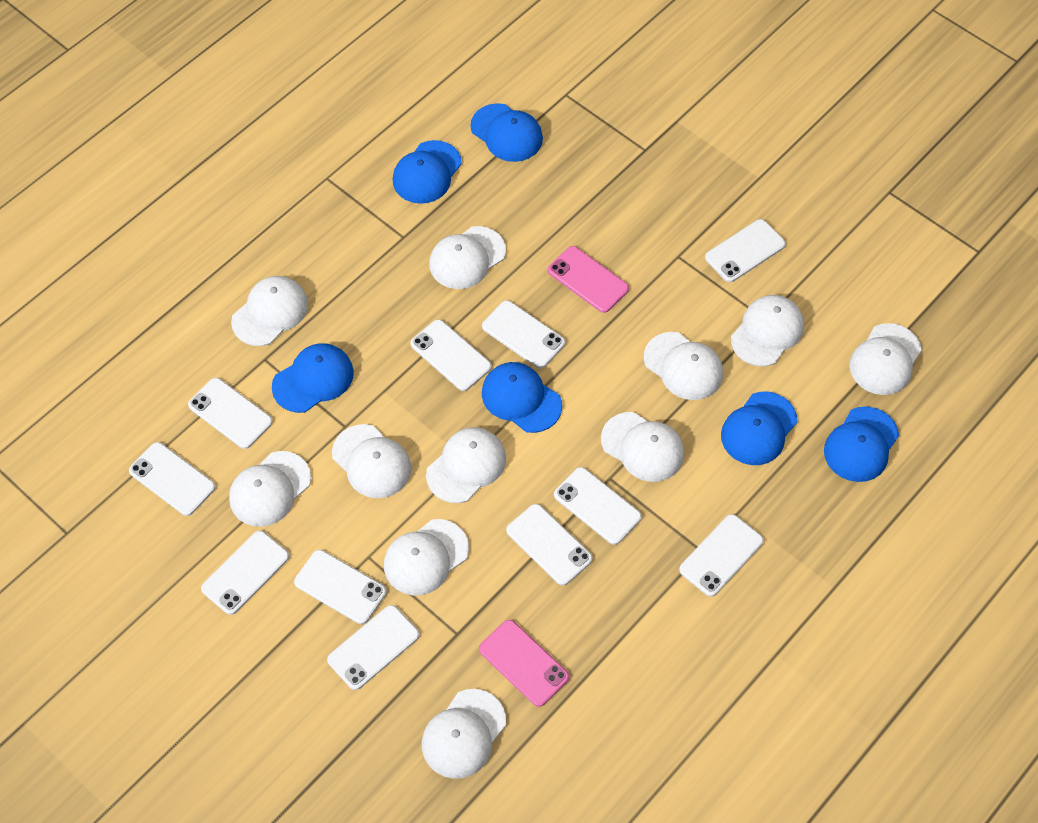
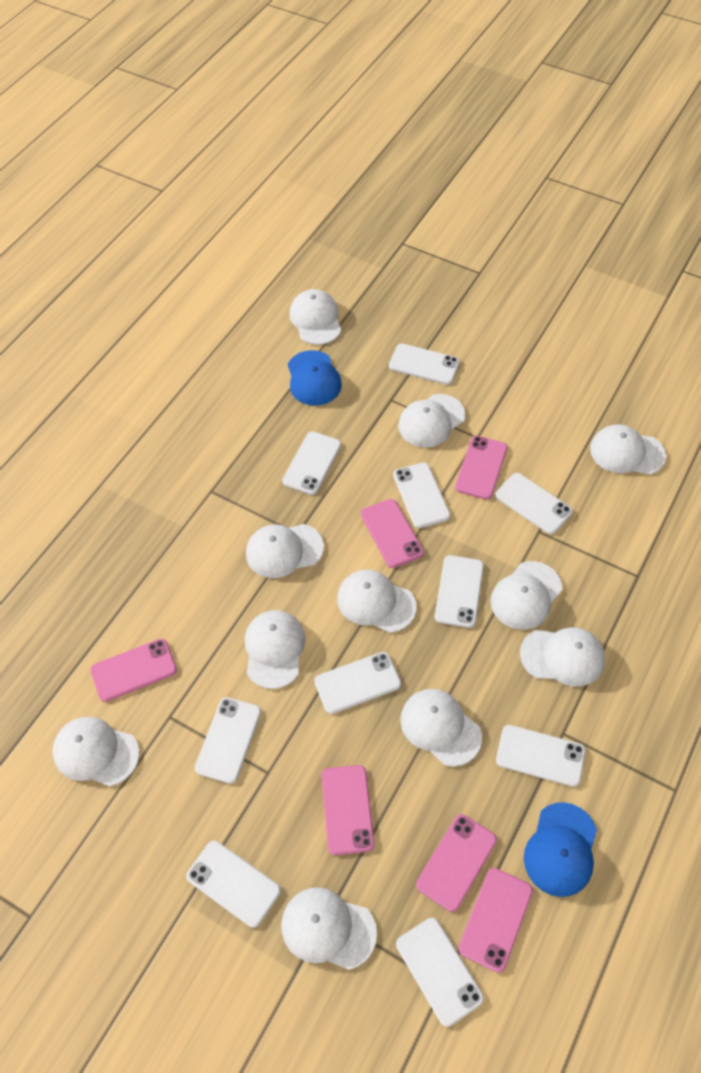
blue cap: [272,343,354,413] [393,140,462,204] [471,103,543,162] [482,362,562,433] [721,392,797,465] [824,406,899,482] = 6 -> [288,350,342,406] [524,802,597,897] = 2
pink phone: [479,620,569,707] [548,246,629,313] = 2 -> [91,639,177,702] [322,765,374,855] [361,499,424,568] [416,814,497,912] [455,436,507,499] [458,868,533,973] = 6
white phone: [129,442,215,516] [188,378,273,449] [201,530,289,615] [294,550,386,624] [327,605,419,690] [410,319,491,391] [482,300,565,368] [506,504,592,586] [554,467,642,545] [679,514,764,597] [705,219,786,282] = 11 -> [186,840,281,928] [195,697,261,784] [282,431,341,495] [314,652,401,714] [389,343,460,385] [393,462,450,528] [396,918,484,1027] [435,555,484,628] [495,473,573,534] [496,725,586,787] = 10

